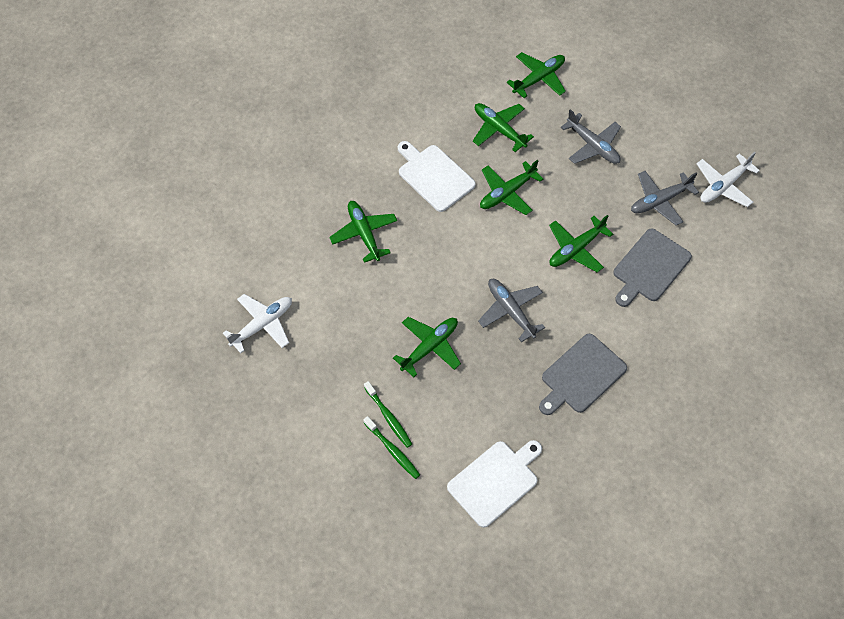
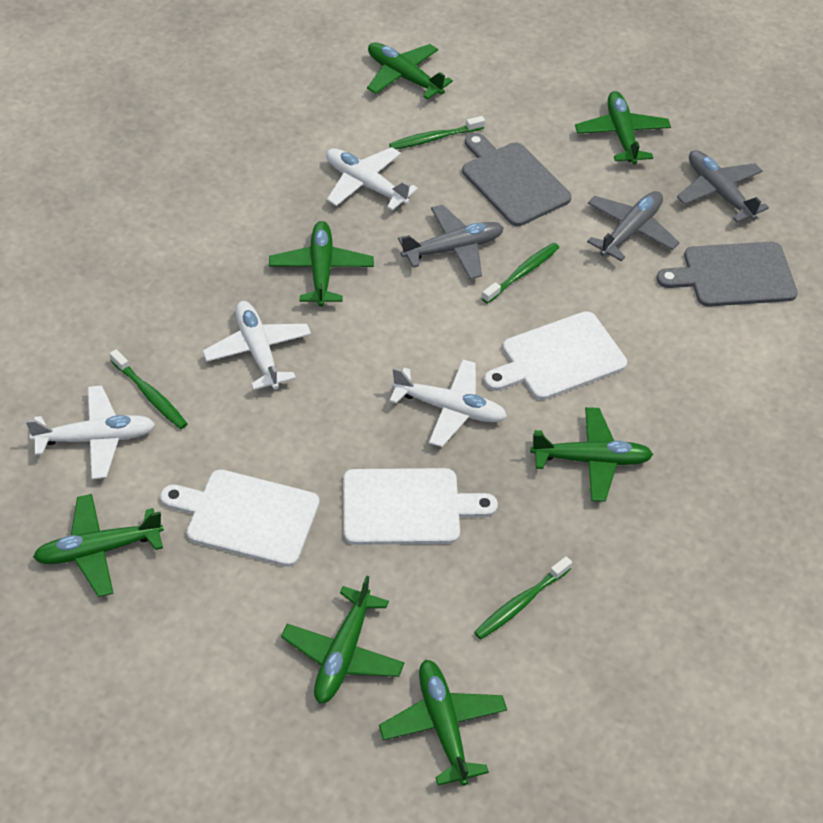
green plane: [329,201,397,263] [393,317,461,377] [473,103,534,152] [480,160,543,215] [507,52,566,98] [549,215,613,273] = 6 -> [33,494,164,597] [269,221,374,307] [281,576,405,704] [367,43,453,100] [379,660,507,786] [530,407,653,502] [575,91,671,165] = 7
green toothbrush: [363,416,420,479] [364,381,412,448] = 2 -> [110,349,188,429] [389,116,485,149] [474,556,572,640] [482,243,559,304] = 4
white cutting board: [398,141,476,212] [447,440,542,528] = 2 -> [160,469,320,567] [343,468,498,545] [484,311,627,400] = 3
white plane: [223,294,292,353] [697,152,760,207] = 2 -> [26,385,155,479] [203,301,311,390] [326,147,418,211] [389,359,507,447] = 4

